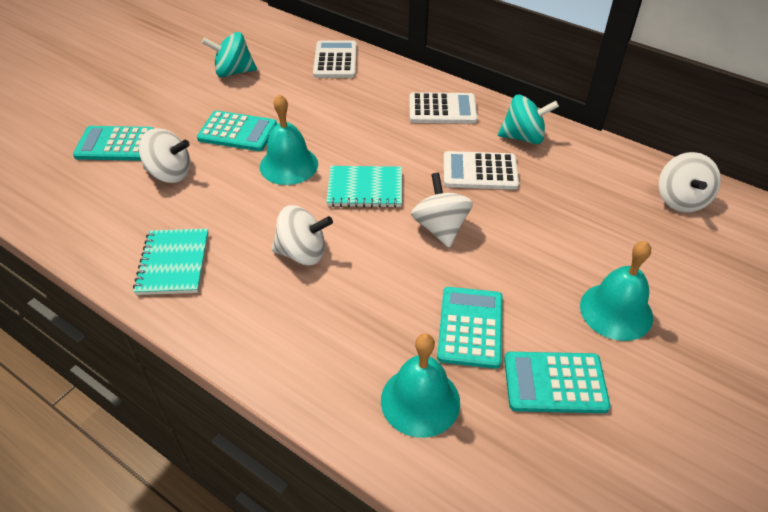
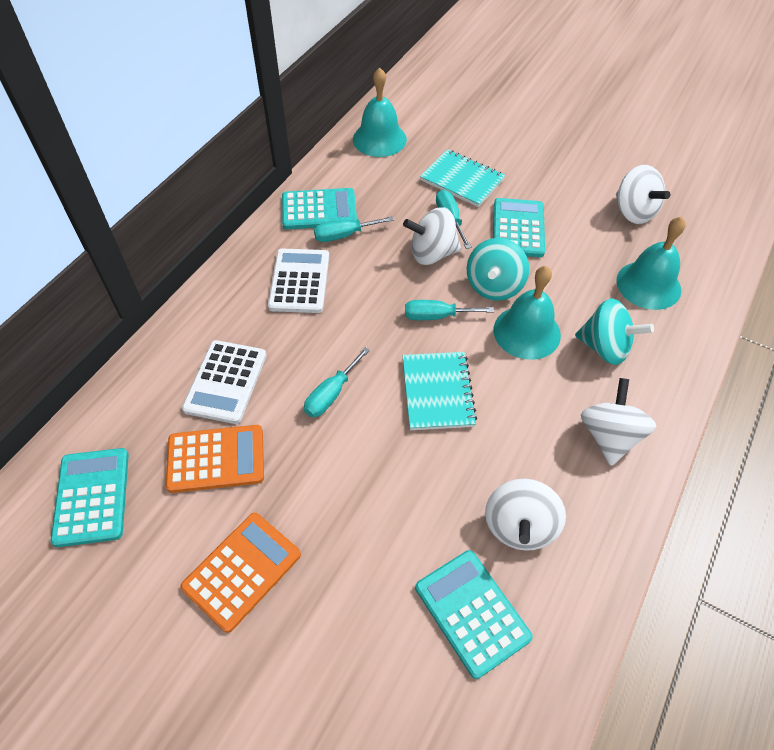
orange calculator: none = 0 -> [166,425,264,493] [180,513,301,633] = 2
turquoise screwdriver: none = 0 -> [304,347,370,417] [314,216,394,242] [405,300,494,320] [436,190,471,249] = 4
white calculator: [313,40,357,78] [409,92,478,124] [443,151,519,190] = 3 -> [182,340,266,424] [268,249,329,313] = 2

